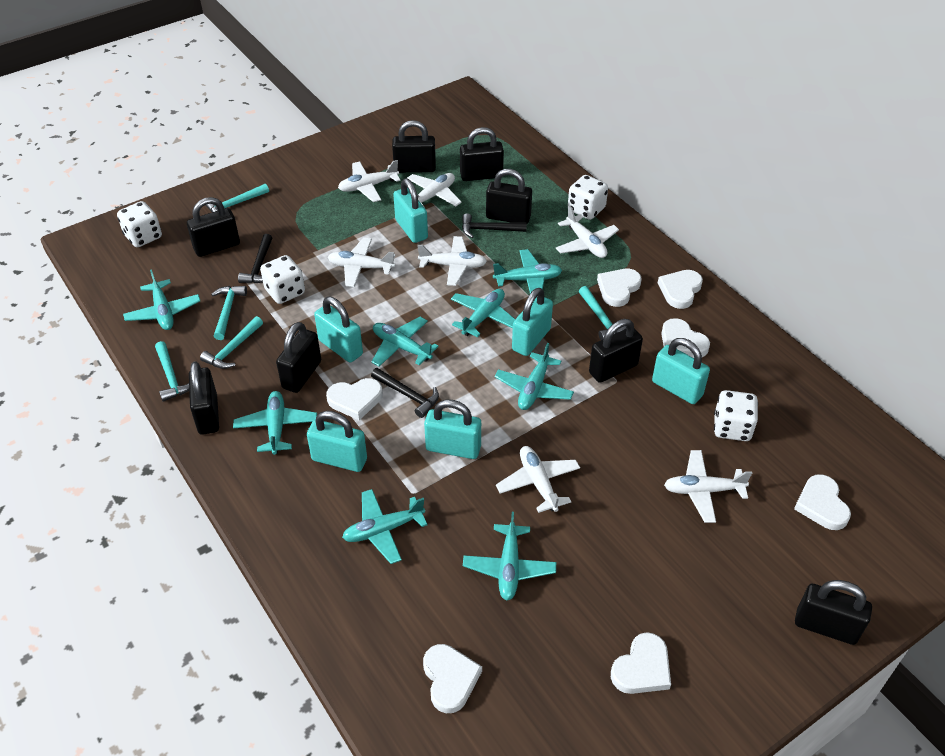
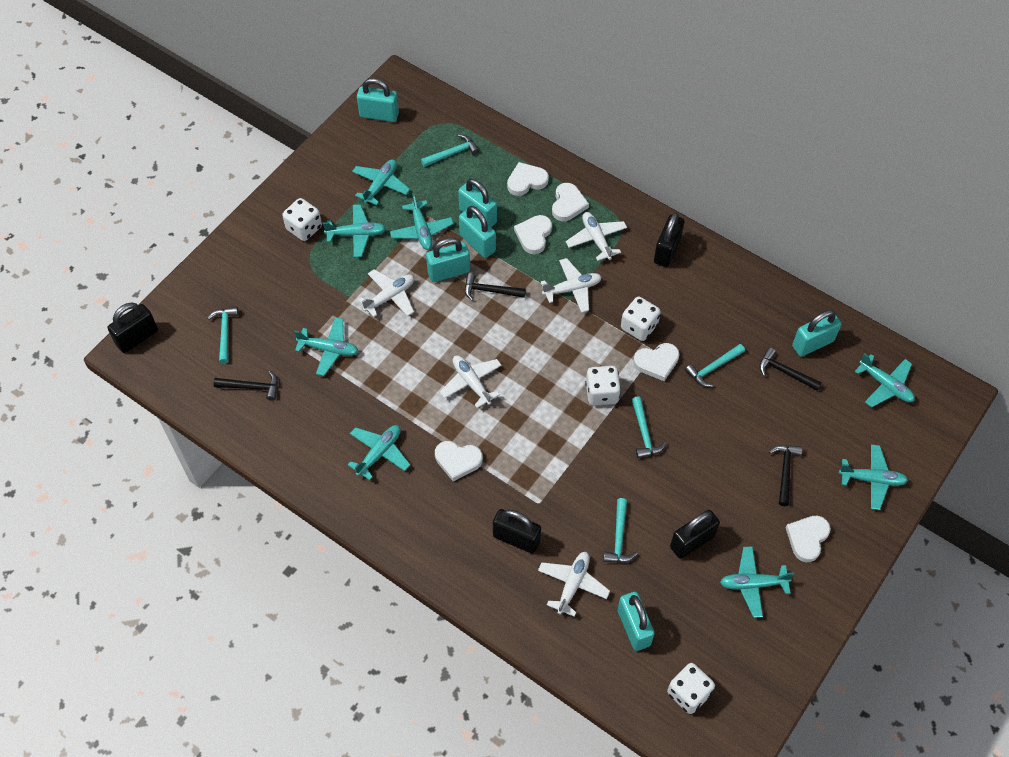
black hammer: [238,234,272,283] [371,368,439,418] [462,213,527,238] = 3 -> [213,371,278,401] [465,273,526,301] [759,348,822,391] [769,445,802,506] = 4
black padlock: [187,197,240,257] [189,361,219,435] [276,322,321,393] [392,120,436,173] [460,127,504,181] [486,169,532,224] [589,319,643,383] [795,580,872,645] = 8 -> [107,303,158,353] [493,509,541,554] [654,212,684,267] [670,510,720,559] = 4
white heart: [326,378,383,420] [423,644,482,713] [597,269,642,307] [611,632,671,694] [658,270,703,309] [661,318,710,358] [794,474,851,530] = 7 -> [435,441,483,481] [507,162,549,196] [514,215,552,254] [552,183,589,221] [633,343,679,381] [785,516,831,562] = 6
white plane: [328,238,395,287] [338,160,401,202] [407,173,462,208] [417,236,487,286] [496,446,580,513] [556,205,619,258] [664,450,752,523] = 7 -> [358,269,414,317] [440,355,502,408] [538,552,610,617] [541,258,601,313] [566,212,627,261] = 5

